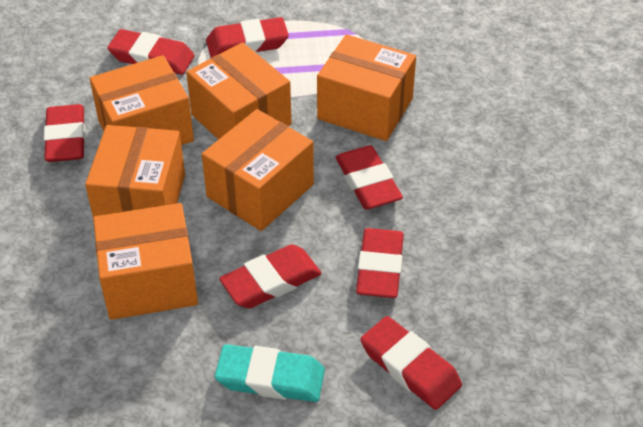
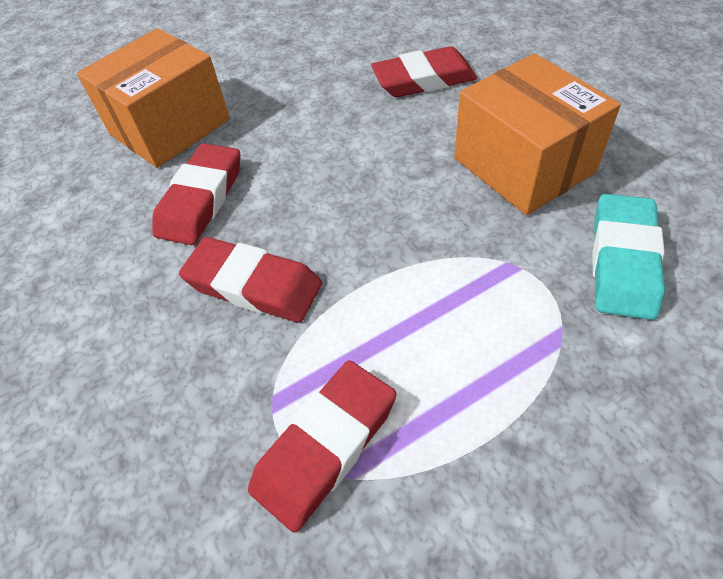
orange box: [85,125,185,217] [90,55,194,145] [93,203,198,320] [186,42,291,140] [202,109,314,231] [317,34,416,141] = 6 -> [77,28,230,168] [454,53,621,215] = 2
red eraser: [44,104,85,162] [107,29,195,75] [206,17,289,58] [219,244,322,309] [335,145,403,210] [356,228,404,298] [360,316,462,410] = 7 -> [152,143,240,245] [179,237,322,323] [248,360,396,533] [371,46,477,97] = 4

